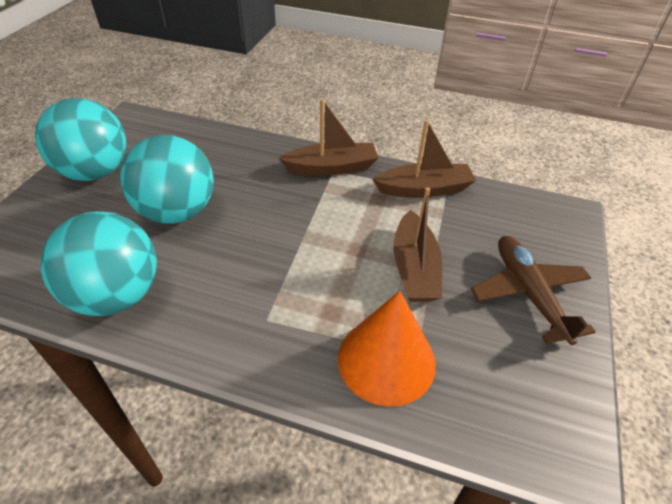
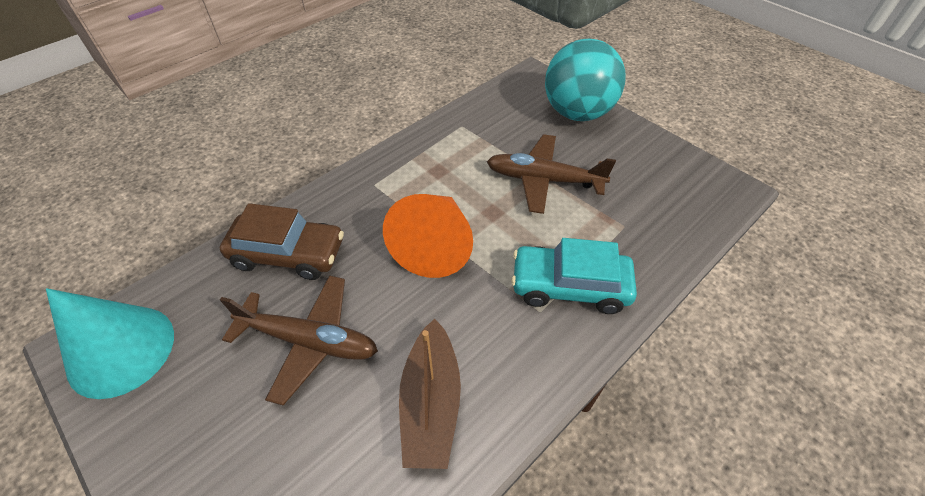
brown boat: [279,99,378,176] [372,120,476,198] [393,187,442,302] = 3 -> [399,319,461,469] = 1
brown car: none = 0 -> [220,203,344,280] = 1
brown plane: [471,236,596,345] = 1 -> [220,275,378,405] [487,134,616,214] = 2
turquoise ball: [35,98,126,181] [40,211,157,316] [120,135,214,224] = 3 -> [545,39,626,121] = 1
turquoise car: none = 0 -> [511,238,637,314] = 1
turquoise cone: none = 0 -> [46,288,174,399] = 1

